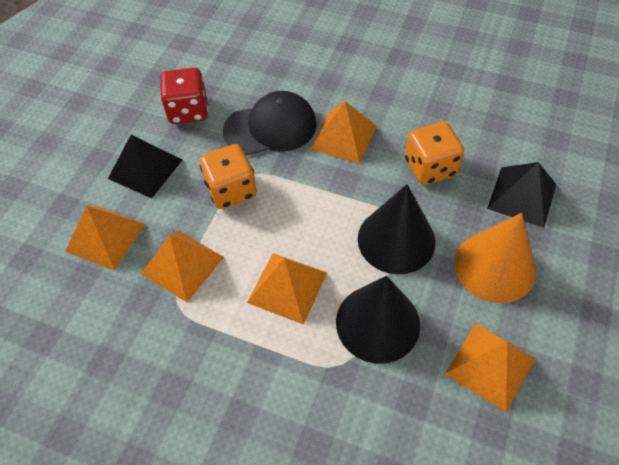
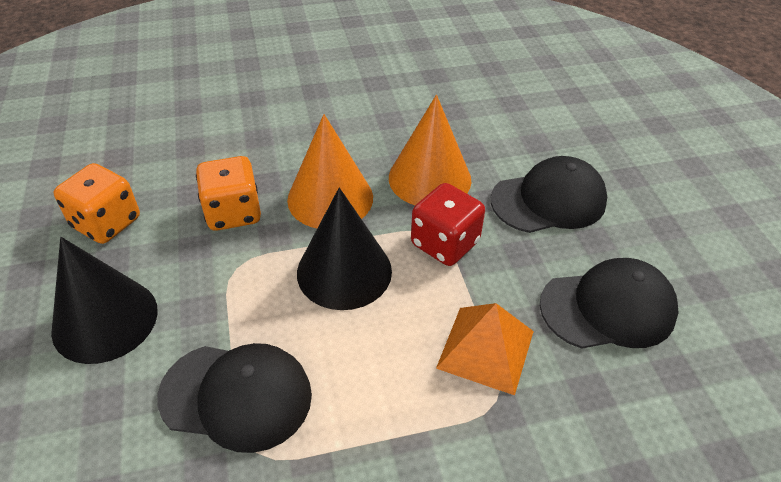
black cap: [223,91,317,156] = 1 -> [157,343,312,453] [491,156,607,233] [540,258,679,349] = 3
black pyramid: [108,135,182,199] [487,162,556,228] = 2 -> none = 0
orange cone: [455,213,536,303] = 1 -> [287,114,373,228] [389,95,472,205] = 2
orange pyramid: [65,206,145,271] [141,231,224,302] [247,253,327,325] [310,101,377,164] [445,323,535,412] = 5 -> [436,303,534,395] = 1

